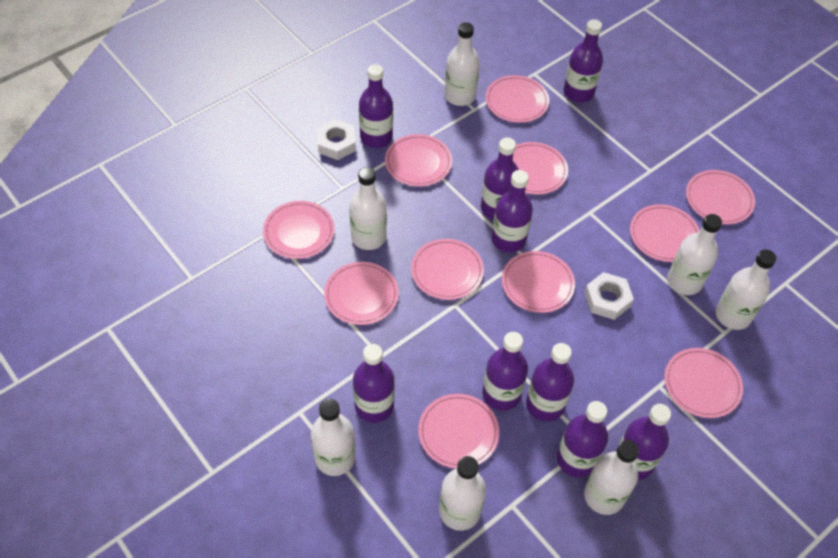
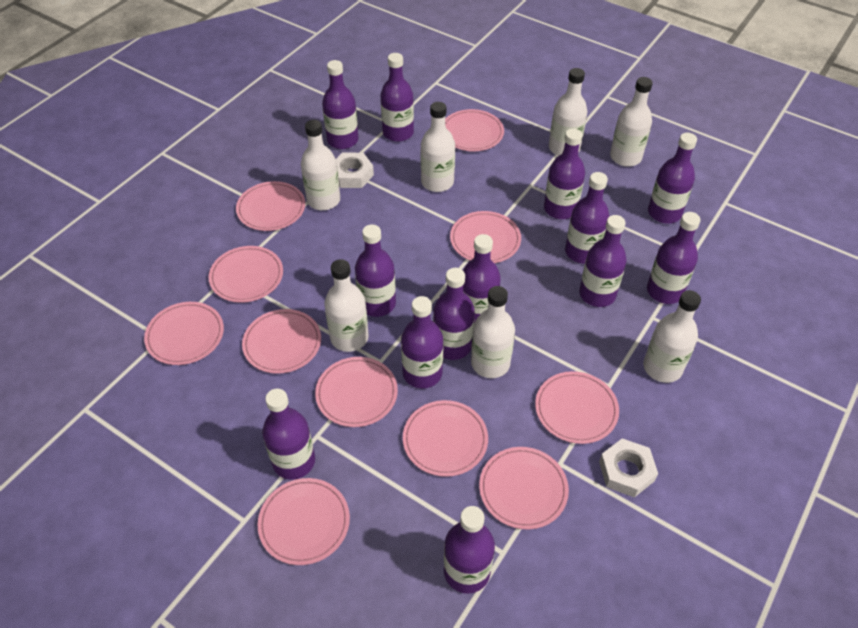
purple bottle: [353,344,395,423] [359,64,393,148] [481,138,519,220] [483,332,528,411] [492,170,533,253] [526,343,574,421] [557,401,608,478] [564,19,603,102] [616,404,671,480] = 9 -> [262,388,315,480] [322,60,358,149] [355,224,396,317] [381,53,414,142] [401,296,443,389] [433,268,475,360] [444,506,495,594] [463,234,501,323] [544,128,585,219] [565,172,610,264] [579,215,627,307] [647,212,700,304] [648,133,697,224] = 13

